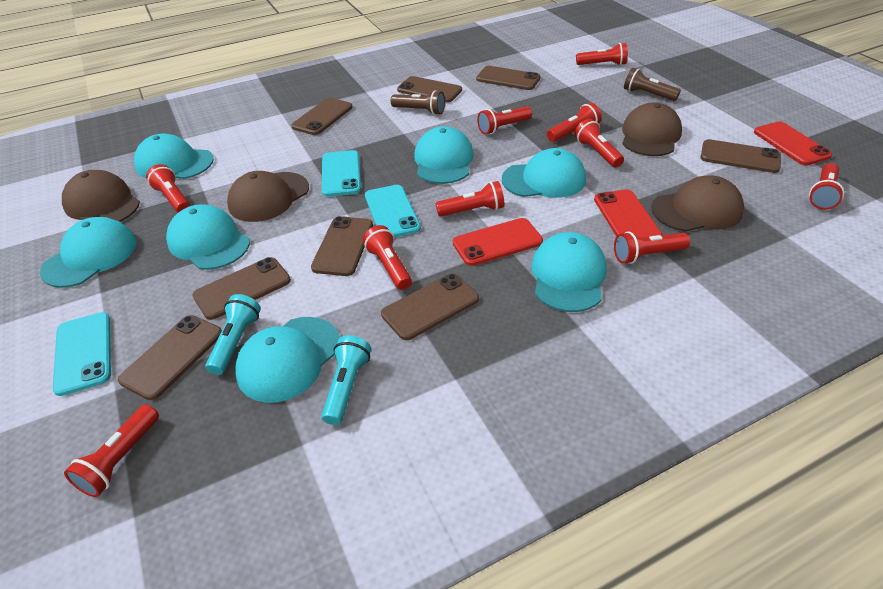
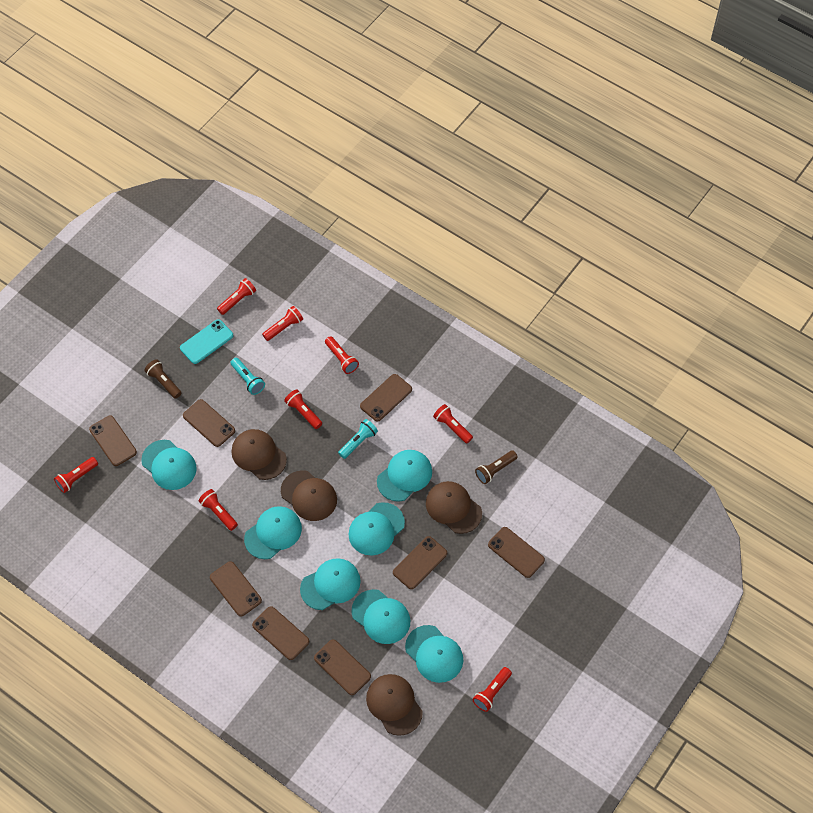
red flashlight: [64,405,159,497] [146,164,190,213] [363,225,412,290] [436,181,504,217] [477,107,532,135] [547,103,602,142] [575,119,624,167] [576,43,628,65] [614,232,690,264] [809,163,844,210] = 10 -> [54,457,98,493] [199,489,238,531] [217,278,256,315] [262,306,303,341] [284,389,322,429] [325,336,359,374] [433,404,473,443] [472,667,512,712] = 8
red phone: [453,218,543,266] [594,189,662,238] [754,121,832,165] = 3 -> none = 0
turquoise phone: [53,312,111,396] [322,150,361,197] [365,185,421,238] = 3 -> [180,319,233,364] = 1

